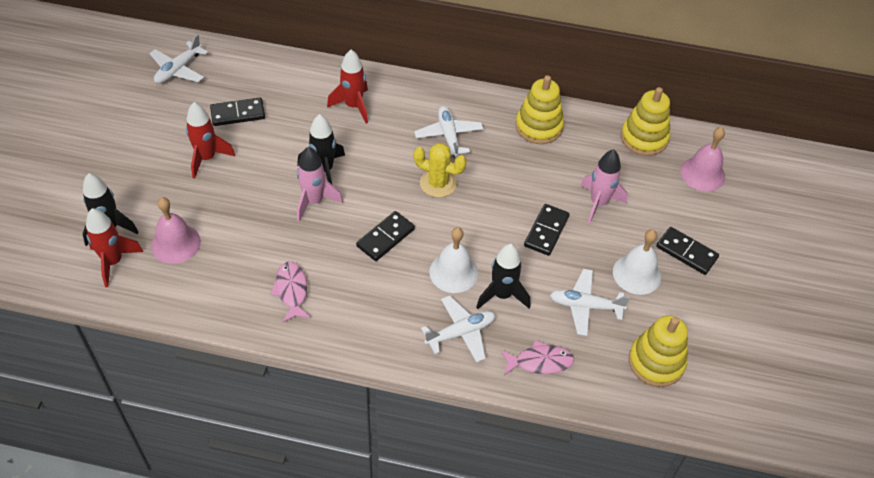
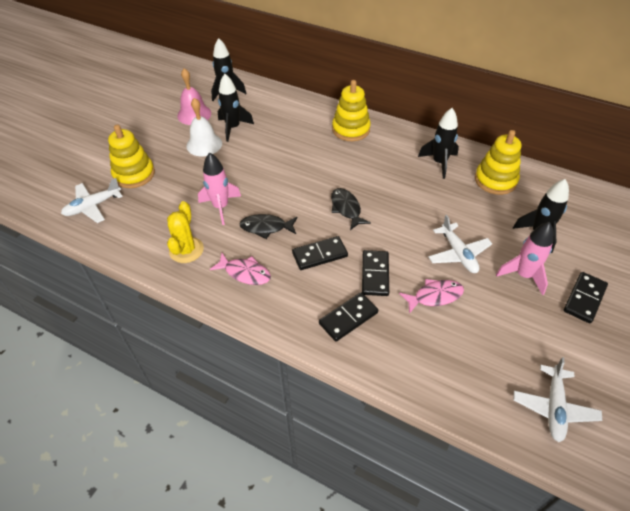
black fish: none = 0 -> [239,214,297,239] [331,188,371,230] = 2
black rocket: [83,173,139,246] [297,114,345,184] [476,244,530,309] = 3 -> [211,38,247,101] [218,74,254,142] [418,108,459,179] [513,179,569,253] = 4
pink bell: [151,197,201,264] [680,127,725,191] = 2 -> [177,68,211,125] = 1
red rocket: [86,208,143,287] [186,102,235,179] [327,50,368,124] = 3 -> none = 0
white bell: [429,227,478,293] [613,229,661,295] = 2 -> [186,98,222,156] = 1
white plane: [149,34,208,84] [414,106,483,157] [421,295,495,363] [550,269,630,336] = 4 -> [61,178,123,223] [428,215,492,273] [513,357,602,442] = 3

